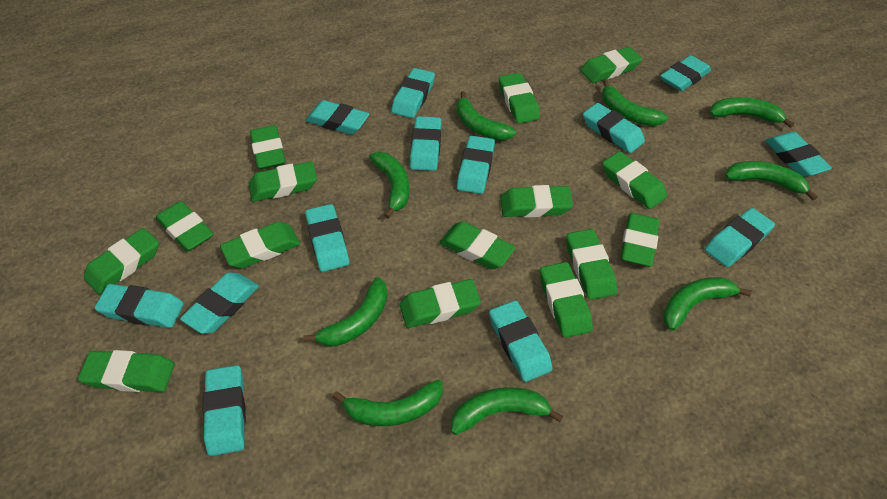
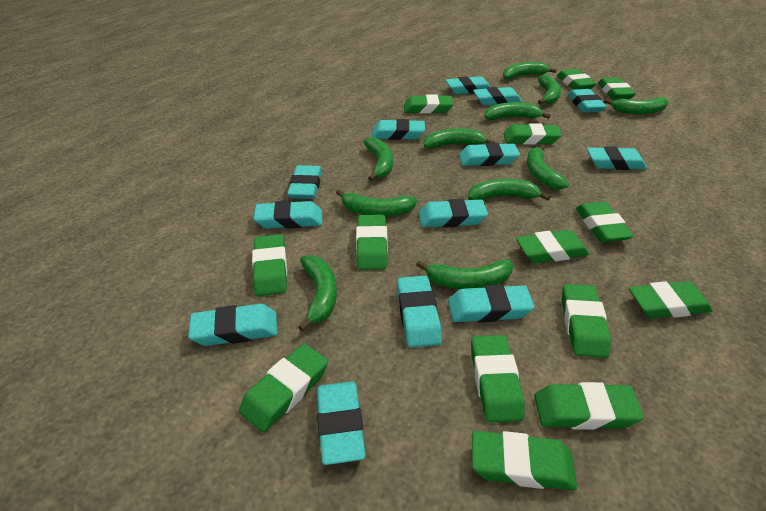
green banana: [303,277,388,347] [332,380,443,426] [369,152,409,219] [451,387,563,435] [456,91,516,141] [602,80,668,126] [663,277,752,331] [710,97,794,128] [725,161,818,200] = 9 -> [298,255,337,332] [336,189,417,216] [364,137,393,181] [416,260,513,289] [424,128,495,149] [468,178,551,201] [484,102,550,120] [503,62,557,79] [527,145,569,190] [537,75,561,104] [604,97,669,114] = 11
green eraser: [78,350,174,392] [84,228,159,294] [156,201,214,252] [220,222,300,269] [249,161,317,202] [250,125,286,169] [400,279,481,328] [440,221,515,269] [499,73,540,124] [500,185,573,218] [540,262,593,338] [566,229,617,300] [580,47,642,83] [602,151,667,209] [621,213,660,267] = 15 -> [239,344,328,432] [252,234,287,296] [356,214,388,270] [404,95,454,114] [471,335,525,423] [472,431,577,490] [503,123,562,145] [516,230,589,263] [534,382,644,430] [557,69,597,90] [562,284,611,358] [576,202,634,242] [598,77,635,100] [629,281,713,318] = 14

